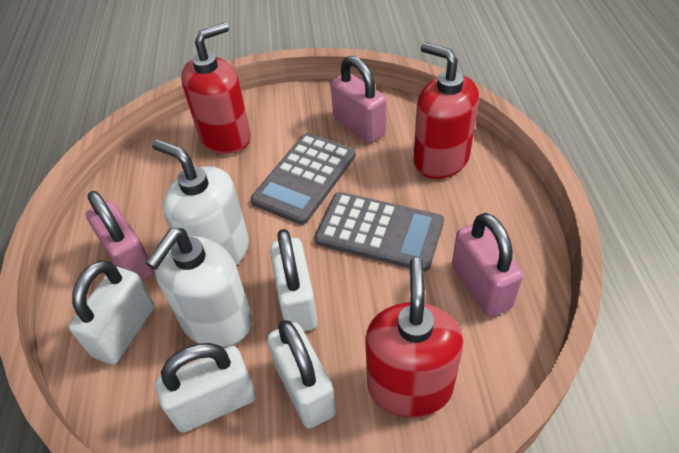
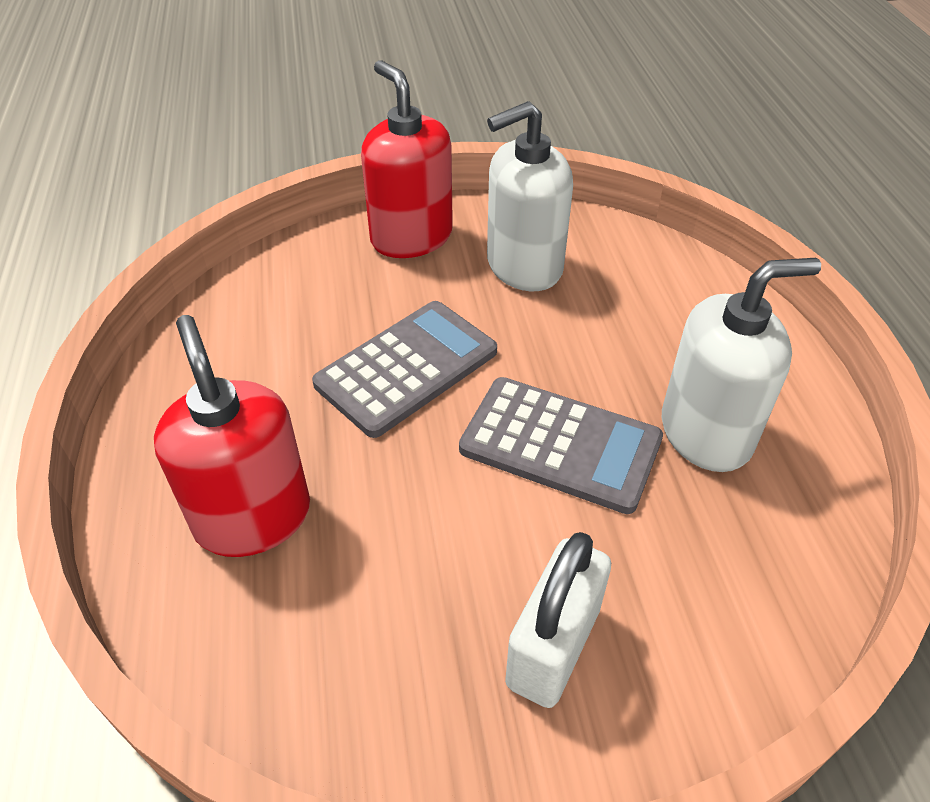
pink padlock: [86,191,155,281] [331,56,386,143] [452,213,523,317] = 3 -> none = 0
red soap dispenser: [181,22,251,154] [365,258,463,417] [414,42,479,179] = 3 -> [154,315,310,557] [361,60,453,258] = 2
white padlock: [68,260,154,364] [155,343,256,433] [267,320,336,428] [270,229,318,331] = 4 -> [505,532,611,708] = 1

